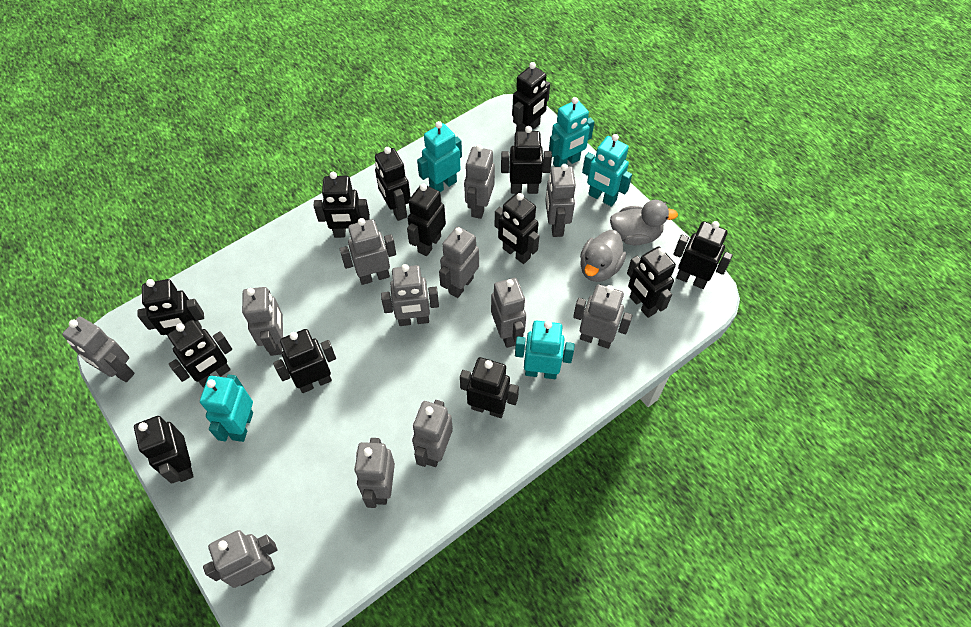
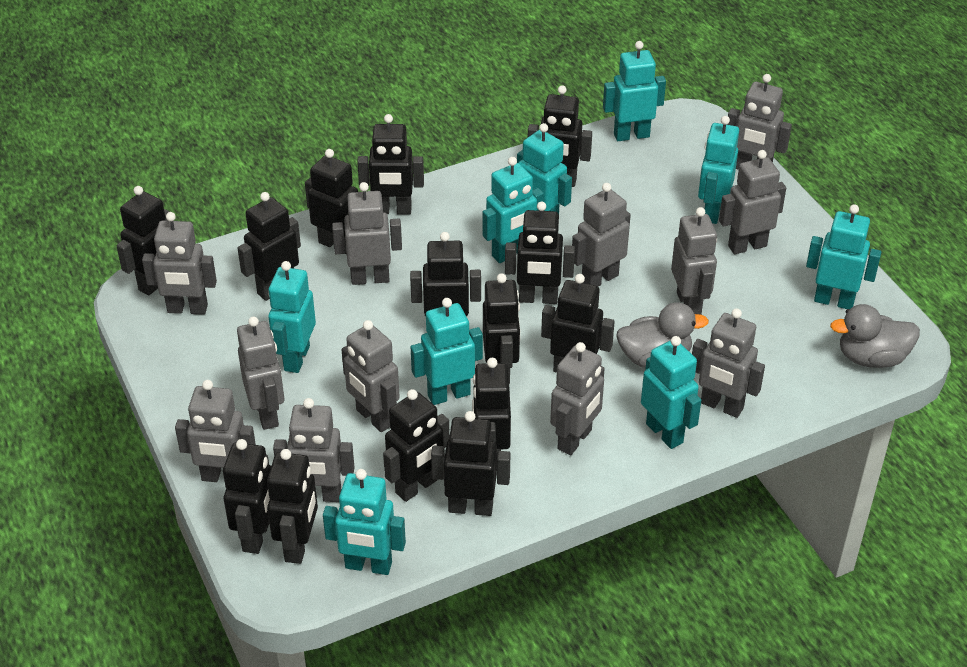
black robot: [134,416,194,484] [137,279,204,336] [168,320,232,387] [273,329,336,393] [314,172,370,238] [375,147,411,221] [407,184,446,256] [460,357,519,418] [495,193,540,264] [501,126,552,194] [512,62,550,131] [627,247,676,318] [673,221,733,289] = 13 -> [116,186,170,295] [223,439,271,554] [238,192,301,301] [267,449,318,564] [305,149,358,254] [357,114,424,215] [383,389,450,502] [410,232,481,316] [431,411,510,516] [472,358,511,457] [483,273,520,384] [505,201,575,304] [528,85,592,187] [541,274,615,373] = 14
turquoise robot: [200,374,253,442] [417,121,462,192] [515,320,575,379] [549,97,594,167] [582,134,632,207] = 5 -> [268,261,316,373] [323,469,406,575] [411,298,483,405] [483,157,544,263] [517,123,572,214] [603,41,666,141] [641,336,701,449] [698,116,739,224] [806,204,881,309] = 9

